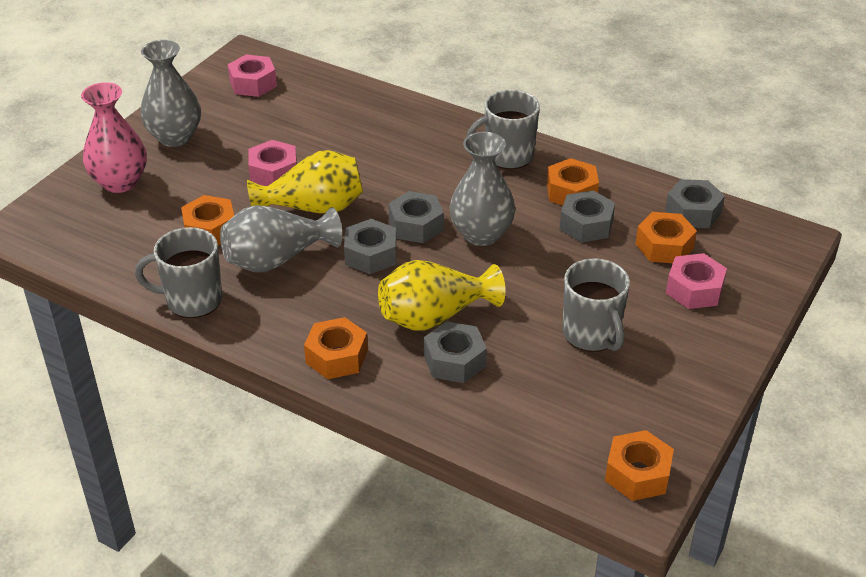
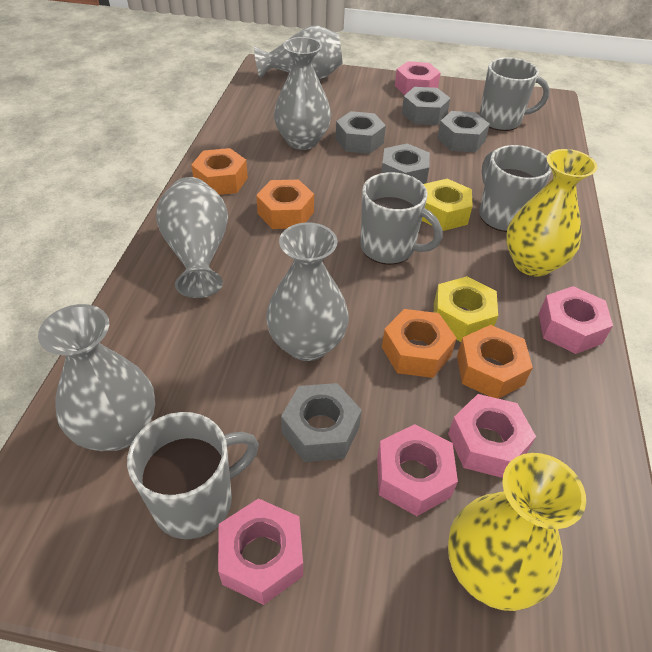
grey mug: [135,227,222,318] [466,90,540,169] [563,258,630,352] = 3 -> [127,412,259,539] [360,172,443,265] [479,57,550,131] [479,145,552,232] = 4
grey vase: [140,40,201,147] [220,205,342,272] [449,132,515,246] = 3 -> [38,304,155,451] [156,177,228,298] [254,26,343,79] [266,222,349,361] [274,37,331,150] = 5
orange nut: [181,195,234,245] [304,317,368,379] [547,158,599,205] [605,430,674,501] [635,212,697,263] = 5 -> [191,148,248,195] [256,180,314,229] [382,309,457,378] [457,325,533,399] = 4
pink nut: [228,55,277,97] [248,140,297,186] [666,253,727,309] = 3 -> [218,498,303,605] [377,424,458,516] [395,61,441,95] [448,394,536,478] [539,286,613,354] = 5
pink vase: [81,82,147,193] = 1 -> none = 0
yellow nut: none = 0 -> [422,179,473,231] [434,276,498,342] = 2

